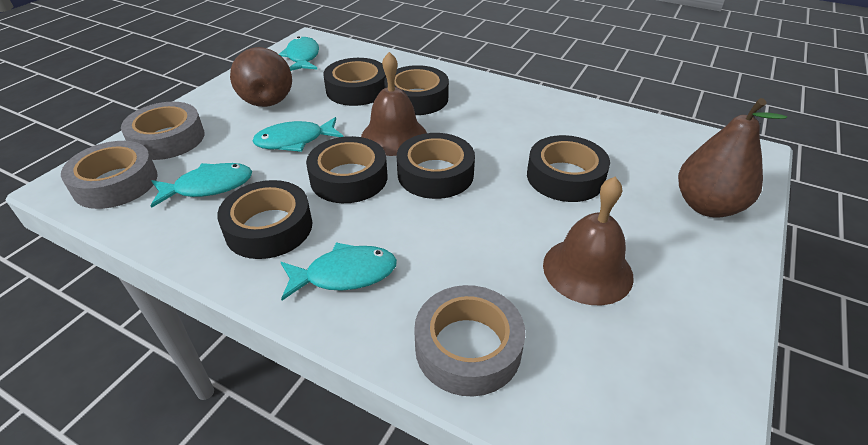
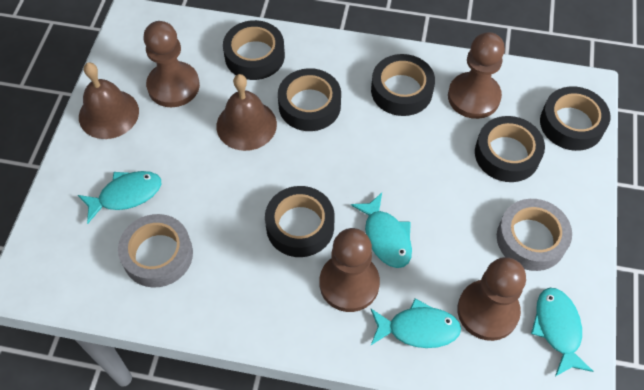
brown pawn: none = 0 -> [144,21,200,107] [320,228,380,312] [448,32,505,119] [457,257,526,341] = 4
brown pear: [230,47,292,107] [678,98,787,217] = 2 -> none = 0
grey tape: [61,141,158,209] [121,102,204,160] [414,285,526,396] = 3 -> [118,214,193,288] [497,199,572,271] = 2

